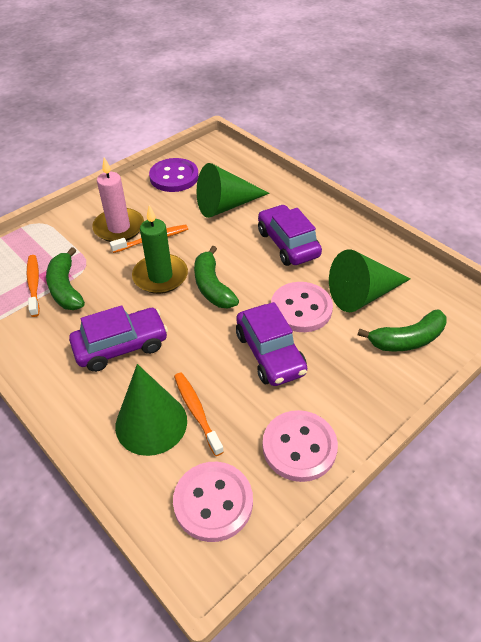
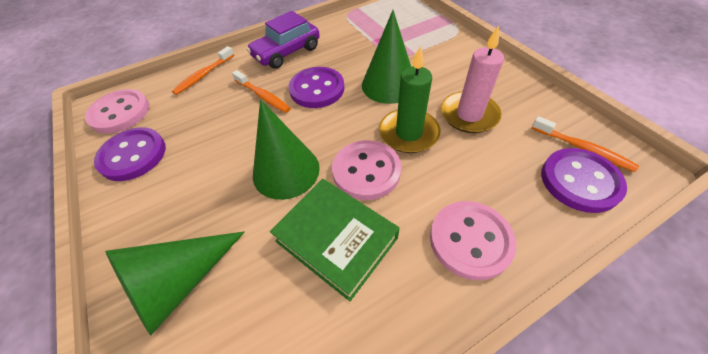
green banana: [46,247,85,310] [194,246,239,309] [358,309,447,351] = 3 -> none = 0
green book: none = 0 -> [270,179,399,301] = 1
purple button: [149,158,199,192] = 1 -> [94,127,166,181] [289,67,344,108] [541,148,627,213] = 3
purple car: [69,305,168,372] [236,302,307,386] [258,204,322,266] = 3 -> [246,11,320,69] = 1

